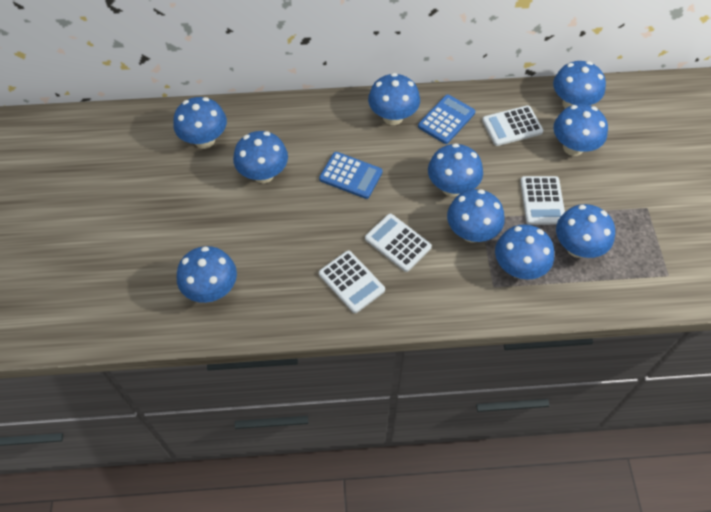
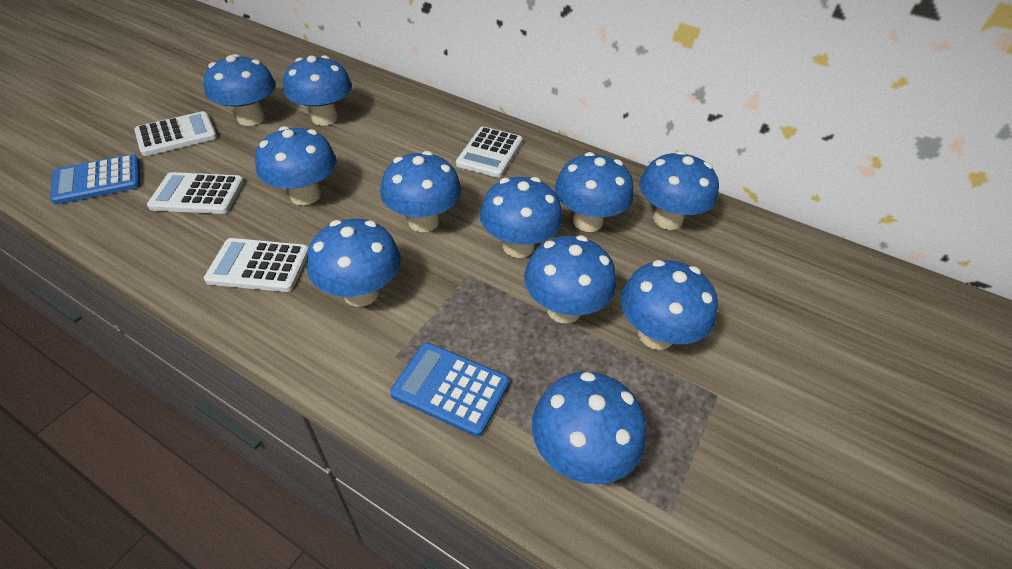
blue mushroom: [173,97,227,149] [177,246,237,303] [233,131,288,183] [368,73,420,125] [428,143,483,196] [447,189,505,243] [495,224,554,280] [553,61,606,109] [553,104,608,156] [556,204,615,258] = 10 -> [204,54,276,126] [255,126,337,205] [283,55,352,126] [307,219,401,307] [380,151,461,232] [480,177,563,258] [524,235,616,324] [532,372,646,484] [555,152,634,232] [621,260,718,350] [639,151,719,230] = 11

